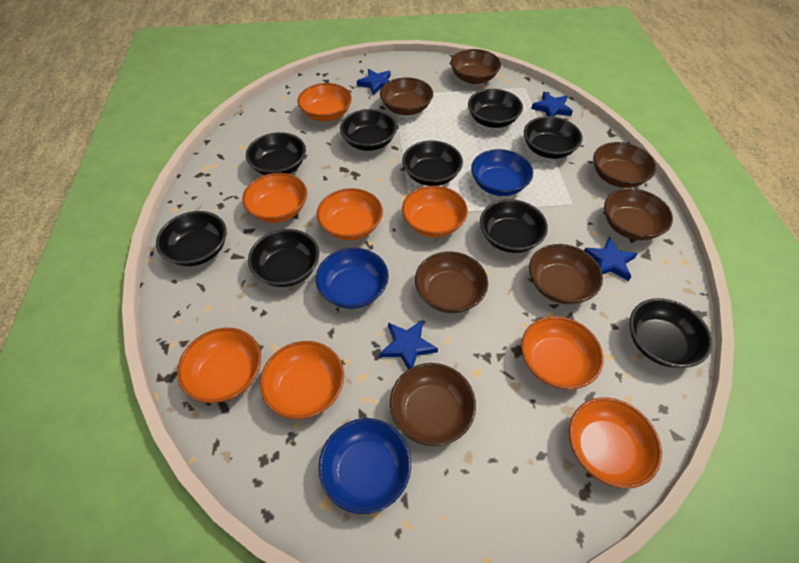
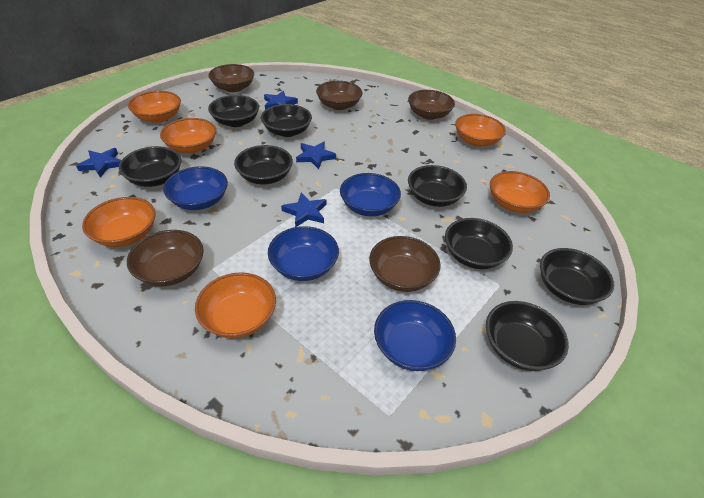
black bowl: [156,211,227,266] [246,132,306,175] [248,229,319,287] [340,109,397,151] [402,140,463,186] [468,89,523,128] [480,199,548,253] [524,116,583,159] [629,298,712,368] = 9 -> [119,146,182,187] [208,95,259,127] [234,145,293,184] [261,104,312,137] [408,165,467,207] [445,218,513,269] [486,301,569,371] [540,248,614,305] = 8
blue bowl: [316,248,389,309] [318,418,411,514] [471,149,533,196] = 3 -> [163,166,228,210] [268,226,339,281] [340,173,401,217] [374,300,456,371] = 4
brown bowl: [380,77,433,115] [390,363,476,446] [415,252,488,313] [451,49,501,84] [529,244,603,304] [593,142,656,188] [604,188,673,240] = 7 -> [127,230,204,287] [208,64,254,92] [316,81,362,110] [369,236,441,292] [408,90,455,120] = 5
orange bowl: [177,328,261,403] [242,173,307,223] [260,341,344,419] [297,83,352,121] [317,188,383,240] [402,186,468,237] [521,316,604,389] [569,397,662,488] = 8 -> [82,197,156,247] [128,91,181,123] [160,118,216,153] [195,272,276,339] [455,114,506,147] [490,171,550,213] = 6

